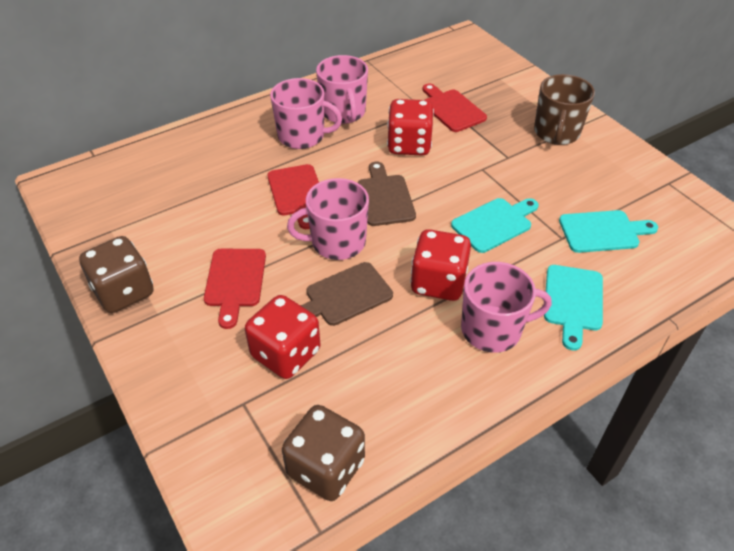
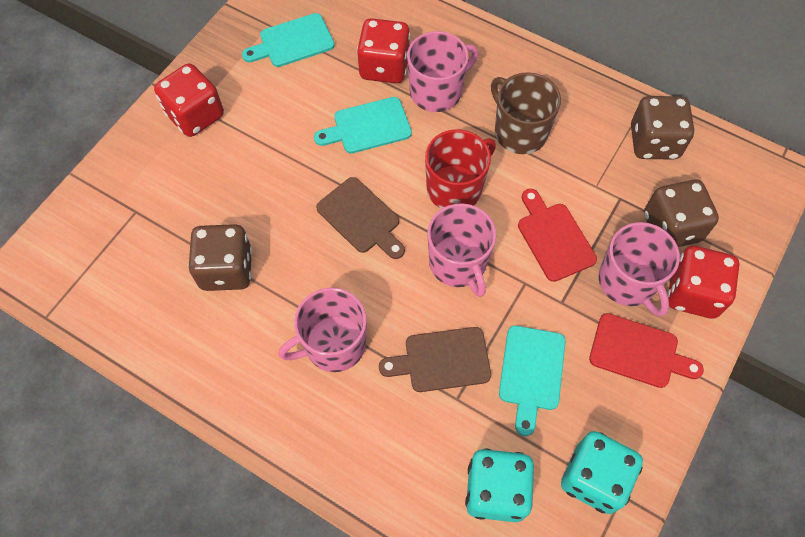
brown dice: [79,236,153,313] [282,405,365,501] = 2 -> [188,224,252,291] [631,96,695,160] [644,180,719,247] = 3
red cutting board: [204,249,266,329] [267,164,319,229] [423,84,487,132] = 3 -> [518,189,597,282] [589,313,704,388] = 2
red mug: none = 0 -> [425,129,496,209] = 1
turquoise dice: none = 0 -> [465,449,534,522] [561,431,643,514] = 2

